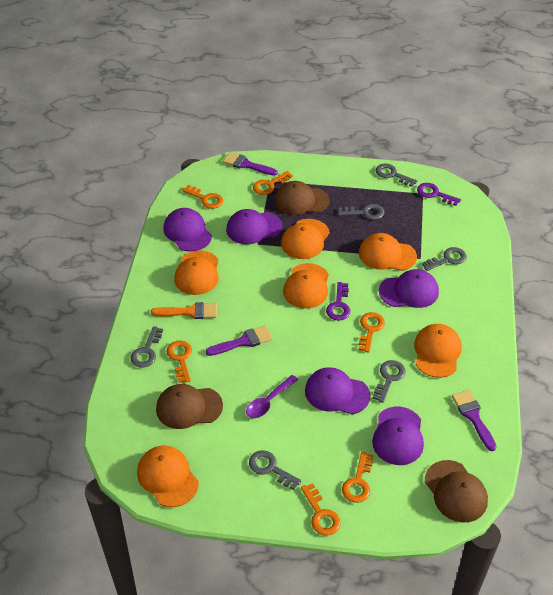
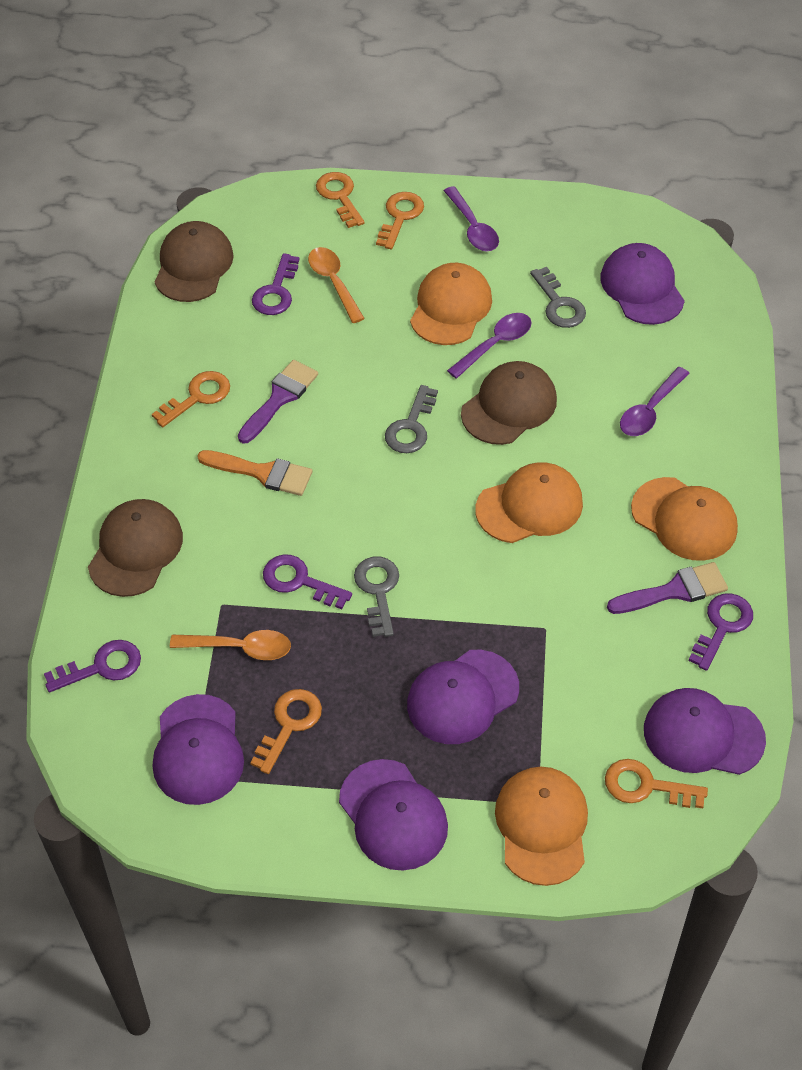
grey key: [131,326,163,368] [249,450,302,490] [338,204,384,220] [373,360,406,403] [376,163,417,187] [422,247,467,271] = 6 -> [354,557,399,637] [385,385,438,453] [530,267,586,328] = 3
orange cap: [137,446,199,507] [174,251,219,295] [281,219,330,259] [283,263,329,309] [359,233,417,271] [414,324,462,378] = 6 -> [410,263,492,345] [475,463,583,543] [495,767,588,886] [631,477,738,561] = 4
orange key: [167,340,192,383] [182,185,223,209] [253,171,293,195] [301,483,341,535] [342,452,373,503] [358,312,385,353] = 6 -> [152,371,230,427] [250,689,322,774] [316,172,365,228] [376,192,424,249] [605,759,708,808] = 5
orange spoon: none = 0 -> [170,630,291,660] [308,247,365,323] = 2
purple brush: [206,325,273,356] [223,152,278,176] [452,390,497,451] = 3 -> [238,360,318,443] [607,562,728,614] = 2
purple key: [326,282,350,320] [417,183,461,206] = 2 -> [44,640,141,693] [252,253,300,315] [263,554,352,609] [689,593,753,671] = 4
purple spoon: [246,375,298,418] = 1 -> [444,186,499,251] [447,313,532,379] [620,367,690,436] = 3

